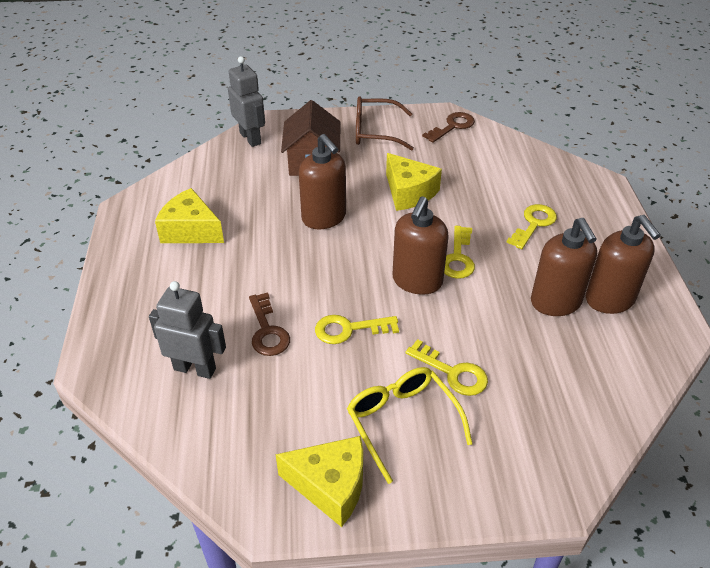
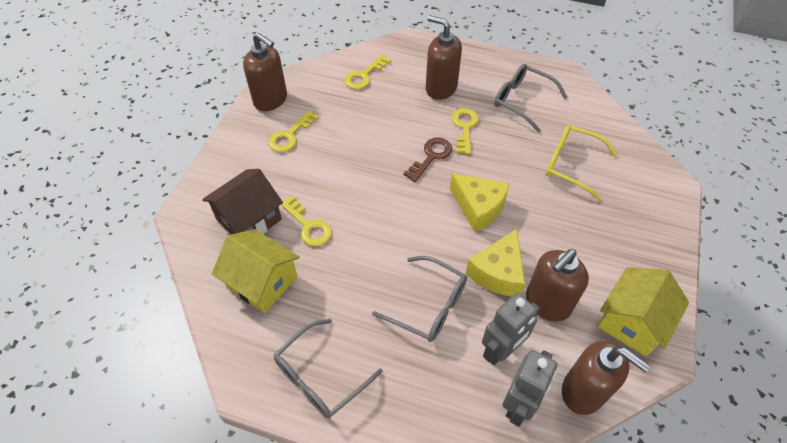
brown glasses: [356,96,414,151] = 1 -> none = 0
brown key: [249,292,290,356] [422,112,475,143] = 2 -> [403,137,452,182] = 1
grey glasses: none = 0 -> [274,319,383,419] [372,256,467,342] [494,64,568,132] = 3
yellow cheese: [155,188,224,243] [276,436,363,527] [386,153,442,211] = 3 -> [450,173,510,232] [466,229,525,297] = 2
yellow house: none = 0 -> [212,229,300,313] [597,267,689,356] = 2

